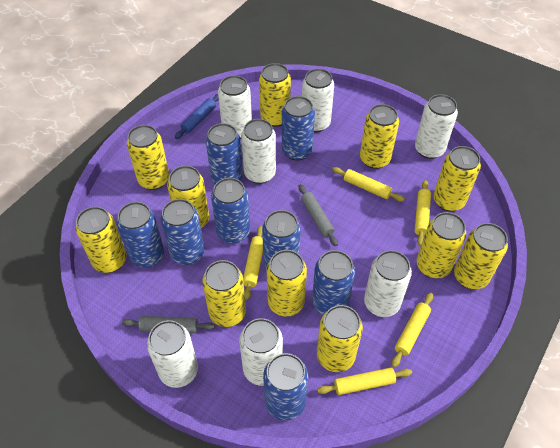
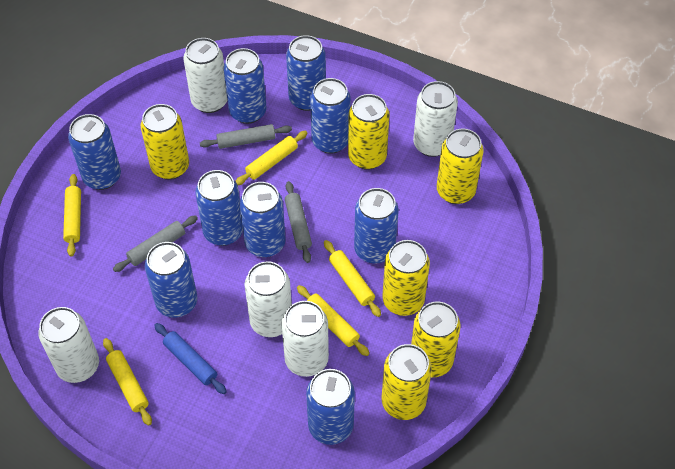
blue can: [117,202,164,268] [160,199,205,265] [206,123,243,184] [211,178,250,244] [262,210,301,269] [263,353,308,421] [282,96,315,161] [312,250,355,315] = 8 -> [68,114,121,190] [145,242,198,318] [195,170,243,246] [223,48,267,124] [239,182,285,257] [286,35,326,111] [306,369,355,445] [310,78,351,154] [354,188,399,264] = 9
grey rolling pin: [122,316,215,333] [298,184,338,246] = 2 -> [113,215,198,272] [200,124,292,149] [285,181,312,263] = 3
white can: [147,320,198,388] [218,75,252,139] [239,318,283,386] [241,119,276,184] [302,68,334,132] [364,250,412,317] [415,94,458,159] = 7 -> [39,307,99,383] [183,38,227,113] [245,261,292,337] [281,301,329,377] [413,81,458,157] = 5
yellow can: [76,207,127,273] [127,125,169,190] [167,166,209,228] [202,260,246,327] [259,63,291,127] [267,250,307,317] [317,305,363,372] [360,104,399,169] [417,212,466,278] [433,146,481,211] [454,223,508,289] = 11 -> [140,104,189,180] [348,94,389,170] [382,240,430,316] [382,344,432,420] [411,301,461,377] [437,129,484,204] = 6

